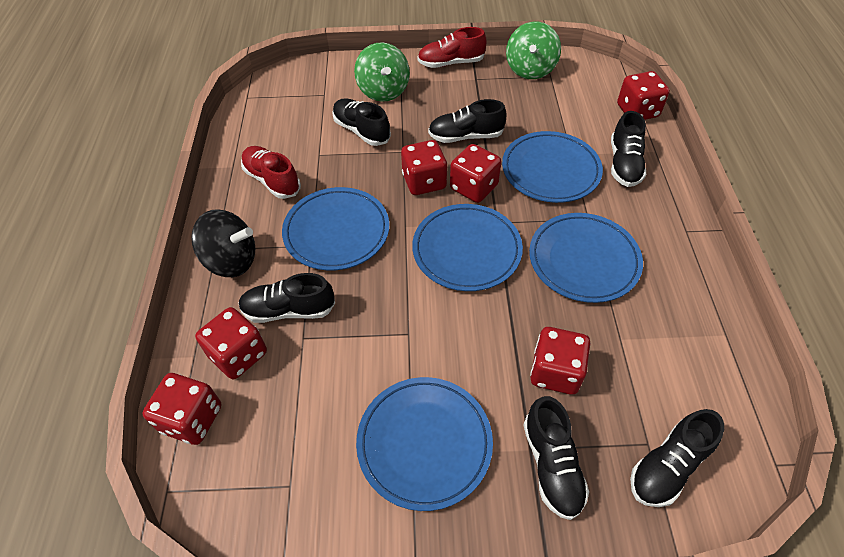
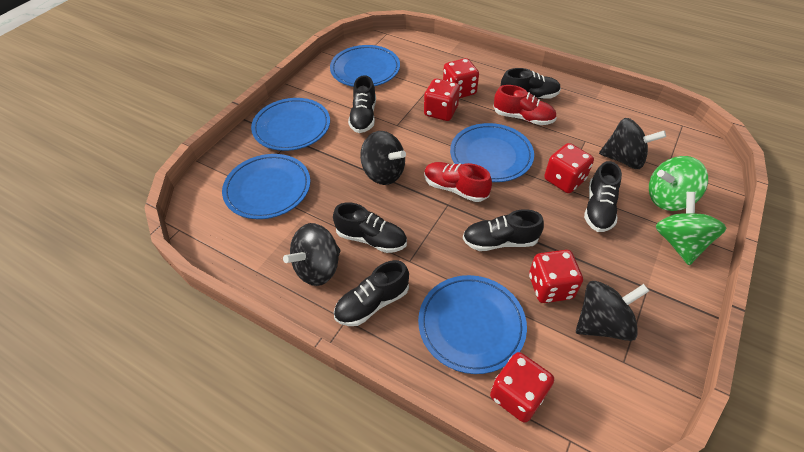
black spinning top: [191,209,255,277] = 1 -> [283,223,341,286] [360,131,406,185] [576,281,649,341] [599,118,666,169] = 4
red dice: [142,373,221,445] [195,307,267,379] [401,140,447,195] [450,144,501,203] [530,327,590,395] [617,71,670,120] = 6 -> [424,78,460,121] [443,58,479,98] [490,352,554,423] [529,250,583,303] [544,143,594,193] = 5

